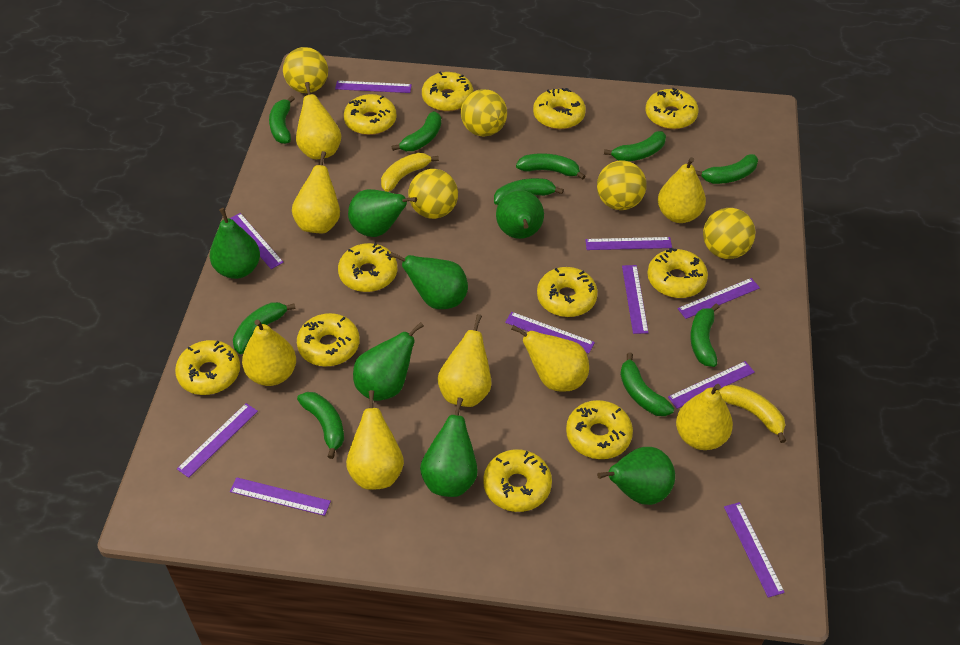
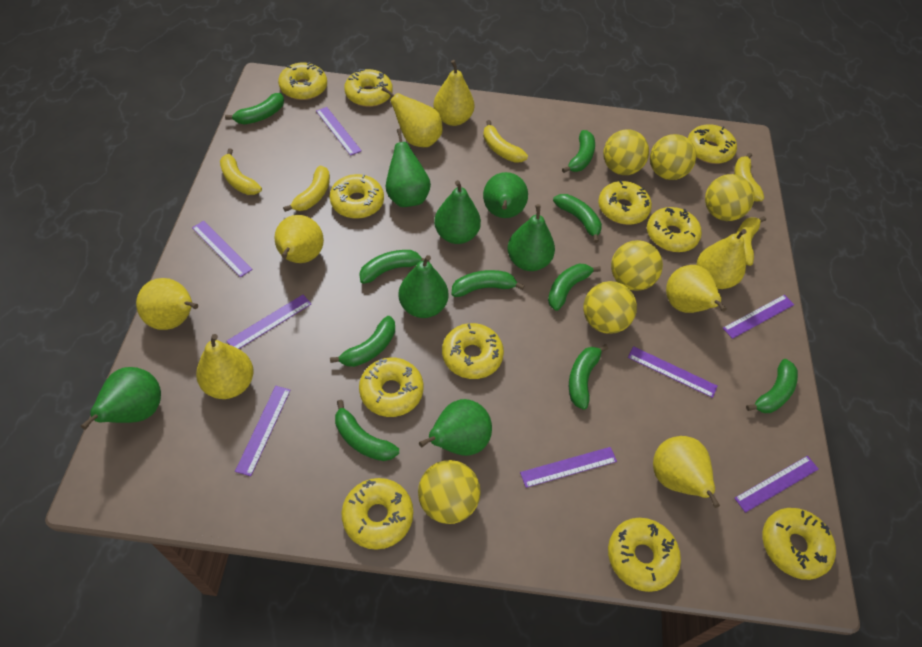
purple ruler: [177,403,258,478] [230,213,284,269] [230,477,331,516] [335,81,412,93] [505,312,595,354] [585,237,672,250] [622,265,649,334] [668,361,755,409] [677,278,760,319] [724,502,785,598] = 10 -> [192,221,253,277] [227,295,311,349] [235,386,291,476] [316,107,362,156] [520,447,617,488] [628,346,717,398] [723,295,794,339] [734,456,819,513] = 8
yellow ball: [283,47,328,93] [408,169,458,219] [461,89,507,137] [597,160,646,210] [703,208,755,259] = 5 -> [418,460,481,524] [583,281,637,334] [603,130,649,175] [611,240,663,291] [650,134,696,180] [705,174,755,221] = 6
yellow banana: [381,153,439,192] [718,385,786,443] = 2 -> [220,149,262,195] [283,165,330,212] [483,120,528,163] [734,153,764,201] [737,216,766,266] = 5

